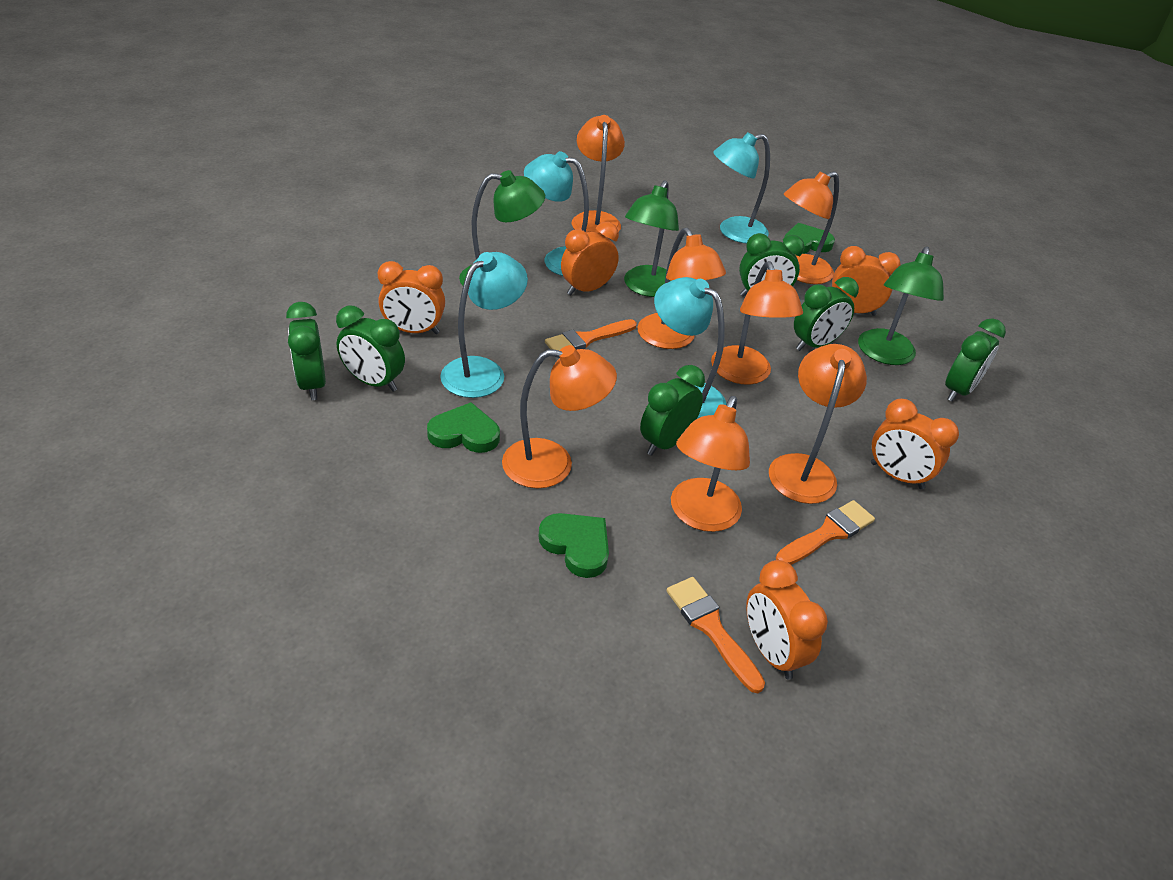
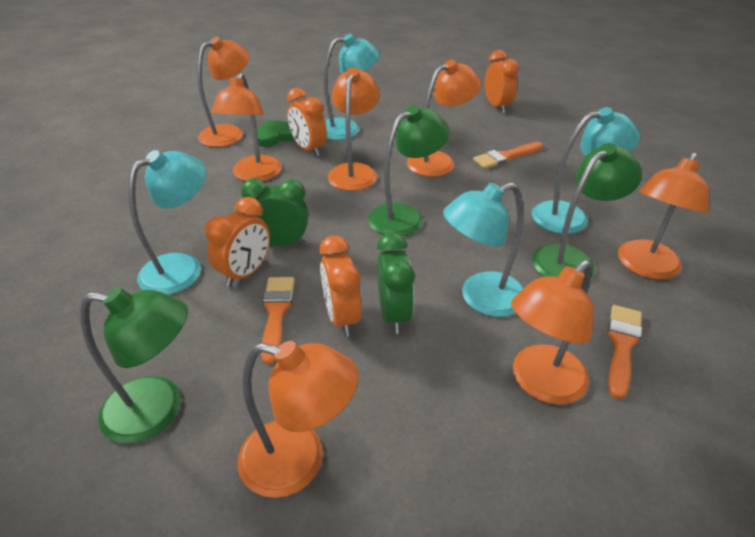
green clock: [286,302,326,400] [336,306,405,392] [640,365,705,456] [739,233,804,297] [794,277,859,351] [945,318,1006,402] = 6 -> [241,178,309,246] [377,232,415,334] = 2
green heart: [427,402,500,453] [539,513,609,578] [783,223,835,254] = 3 -> [257,120,295,147] = 1
orange clock: [378,261,445,334] [561,222,619,295] [746,560,828,680] [832,246,901,316] [871,399,959,489] = 5 -> [205,197,270,287] [287,87,327,156] [319,236,362,336] [485,50,519,113] = 4

